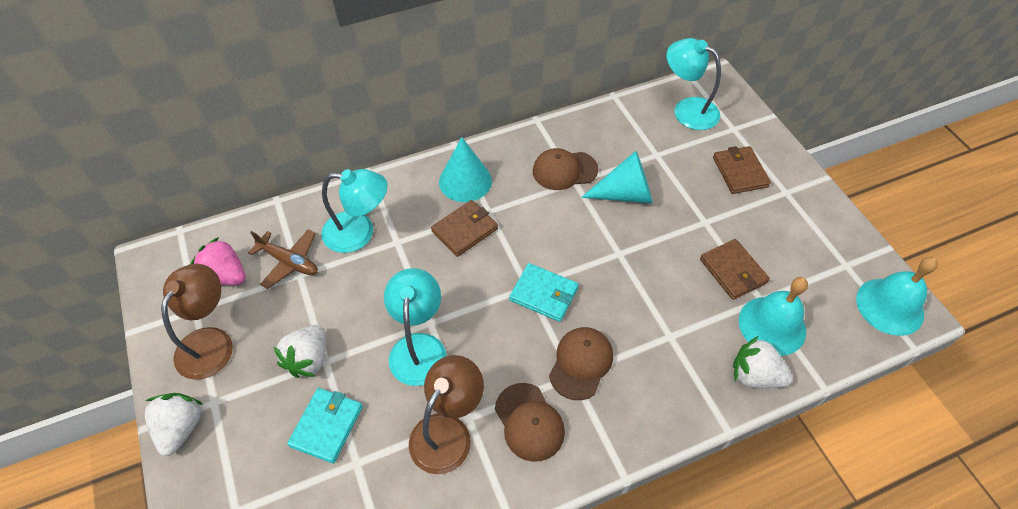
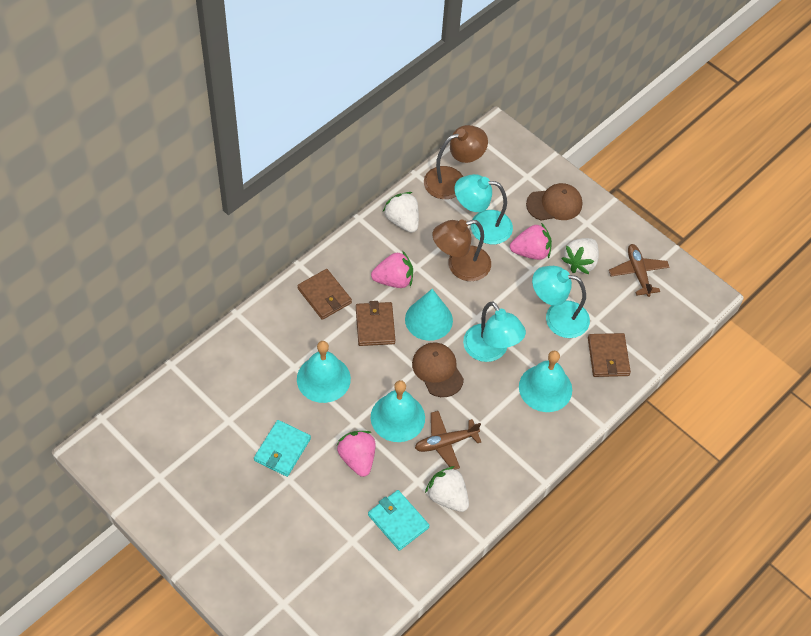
brown cap: [495,383,565,462] [533,148,598,190] [549,327,613,400] = 3 -> [412,343,464,397] [526,183,582,221] = 2
brown plane: [248,229,318,289] = 1 -> [415,411,481,470] [609,244,669,297] = 2
pink strawberry: [190,237,246,285] = 1 -> [337,431,376,477] [371,251,413,288] [510,223,552,260] = 3
turquoise bell: [739,277,808,356] [856,257,938,336] = 2 -> [297,341,351,403] [371,380,425,442] [519,350,572,412] = 3
turquoise cone: [439,137,492,202] [581,151,652,203] = 2 -> [405,289,453,341] = 1

